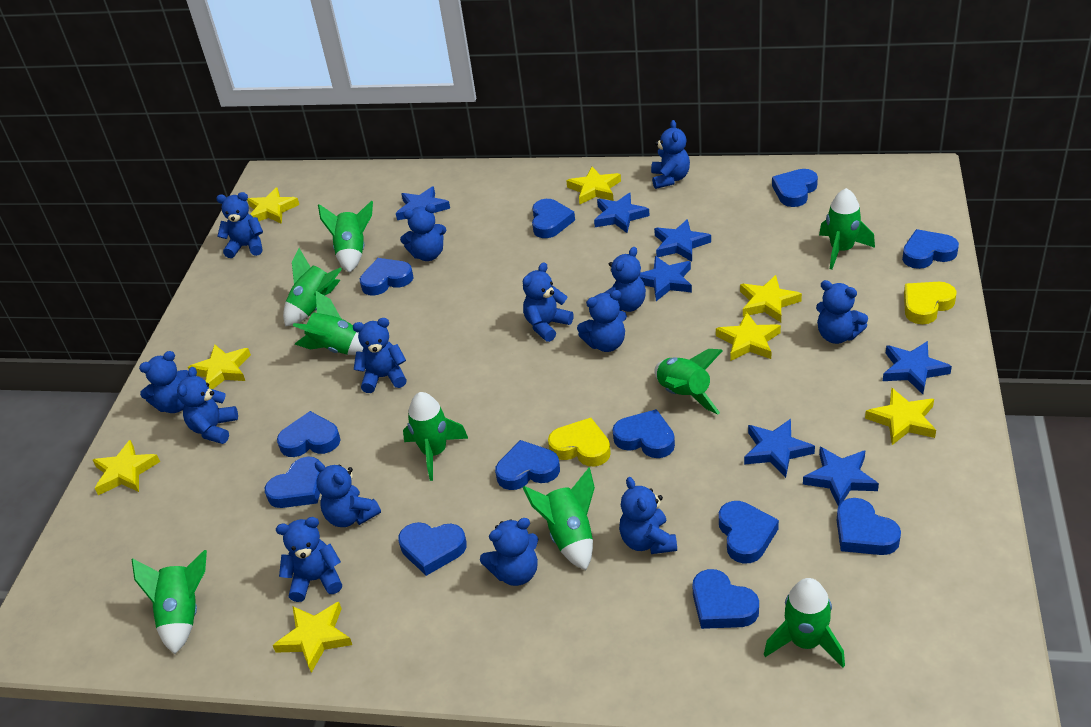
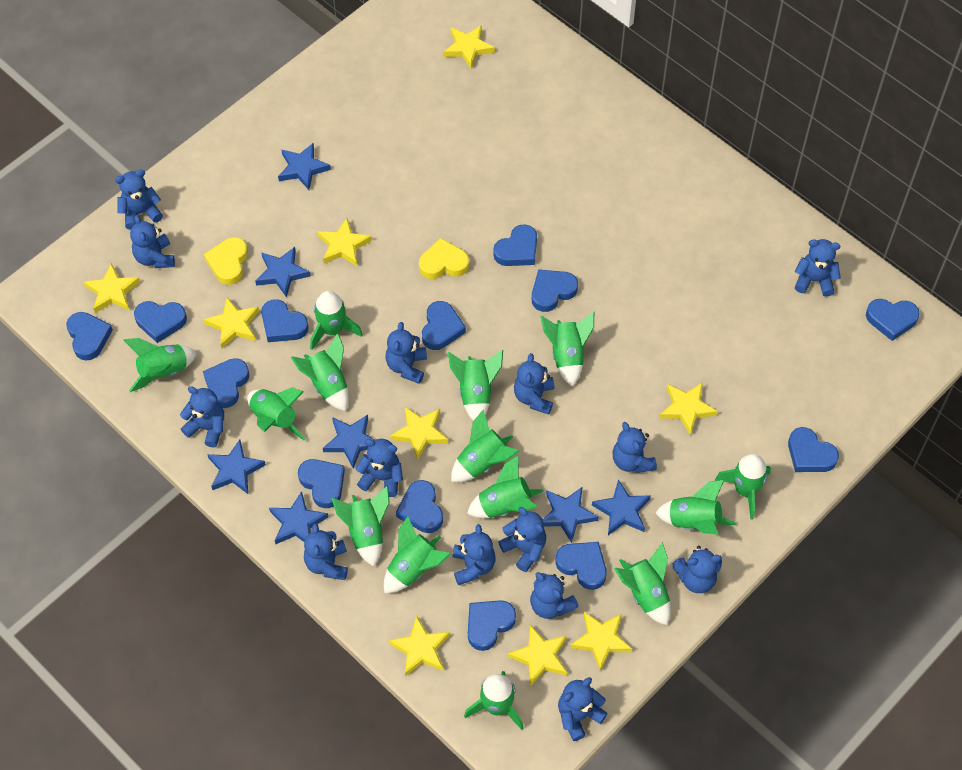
blue heart: [265,457,320,508] [277,411,340,457] [360,258,414,296] [398,522,467,576] [495,440,560,490] [532,199,575,238] [612,409,675,458] [693,569,759,629] [719,501,779,564] [772,169,818,207] [837,498,901,555] [902,229,959,269] = 12 -> [66,312,113,361] [134,301,187,343] [203,358,249,408] [261,299,309,342] [298,459,345,508] [396,480,443,533] [422,301,466,350] [468,600,516,651] [493,224,537,266] [532,269,578,312] [555,542,607,590] [788,427,839,472] [866,299,920,341] = 13
green rocket: [131,550,207,654] [283,248,342,327] [293,291,363,355] [318,200,373,273] [403,392,468,481] [522,468,595,570] [654,349,723,415] [764,578,845,668] [819,188,875,269] = 9 -> [123,338,197,392] [247,387,306,440] [290,333,349,411] [310,291,363,350] [331,486,390,567] [384,516,451,593] [448,350,503,421] [451,409,519,482] [464,671,524,730] [467,455,544,518] [540,312,594,386] [614,542,671,625] [655,480,736,535] [715,454,771,520] = 14
yellow star: [93,440,160,495] [188,345,251,389] [247,187,299,224] [273,602,352,673] [566,167,621,204] [716,312,781,361] [740,275,802,322] [865,388,936,445] = 8 -> [84,263,140,313] [203,297,259,348] [317,218,372,266] [389,615,450,676] [390,407,448,460] [444,25,495,69] [508,625,567,686] [570,612,632,671] [660,382,718,435] = 9

